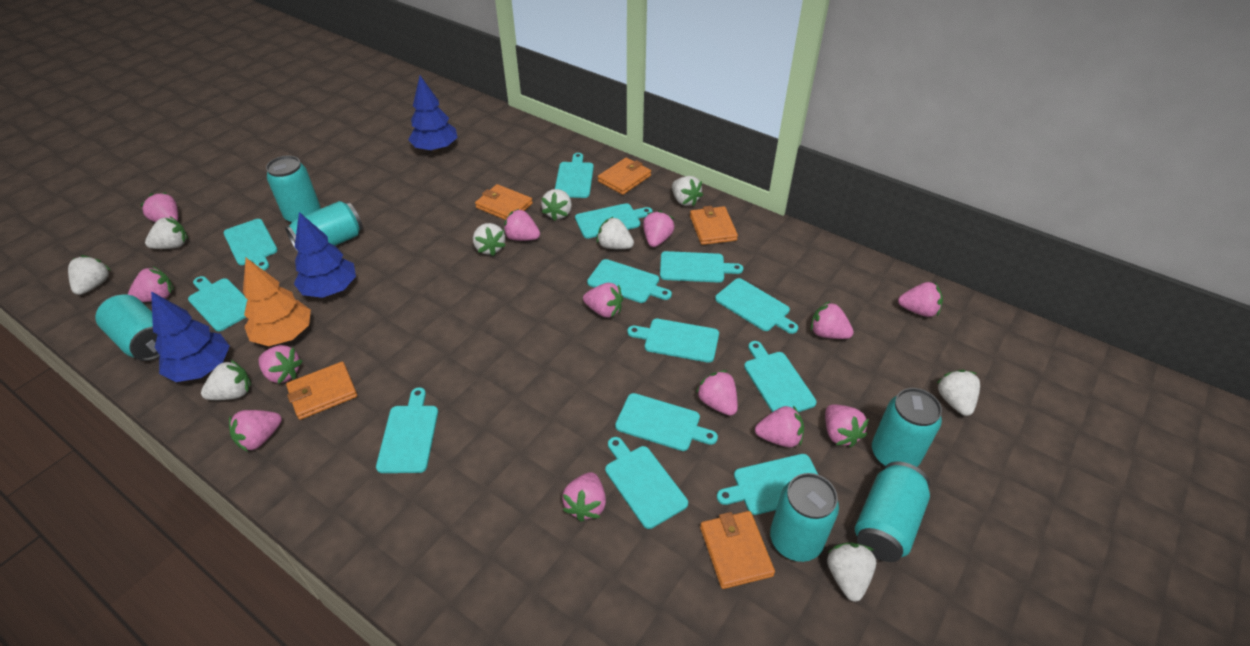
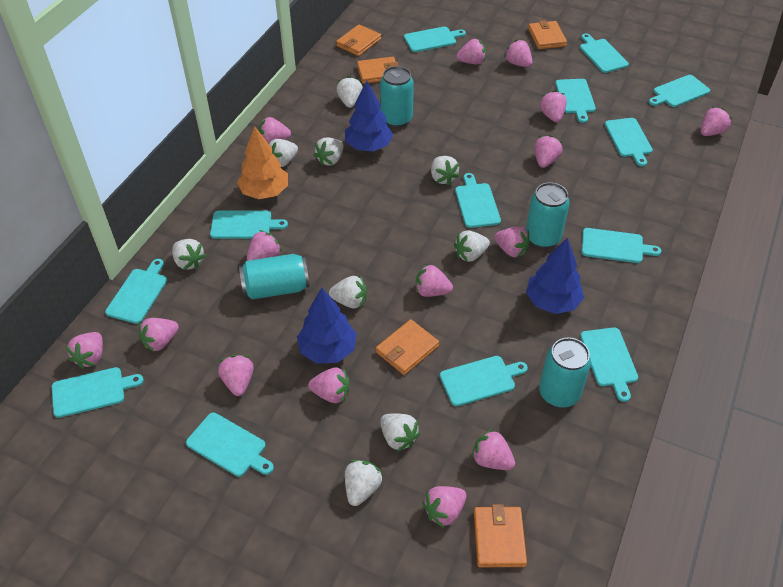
pink strawberry: [128,266,174,302] [140,192,178,222] [229,410,282,452] [258,345,303,384] [503,209,540,241] [562,472,606,522] [583,283,623,318] [643,210,674,247] [696,370,738,416] [755,405,804,447] [811,301,854,339] [825,404,869,448] [898,282,943,317] = 13 -> [66,332,103,369] [139,318,179,352] [218,355,254,396] [247,230,282,261] [258,117,291,143] [308,367,349,403] [416,264,453,297] [422,486,466,528] [456,39,486,65] [471,429,515,470] [494,227,530,258] [504,39,533,67] [534,135,563,168] [540,90,567,122] [701,107,732,136] = 15
turquoise can: [95,295,160,361] [266,156,321,223] [285,201,363,252] [770,473,839,562] [855,462,930,562] [872,388,942,467] = 6 -> [239,254,310,300] [380,66,414,128] [526,182,570,248] [539,337,591,408] = 4

